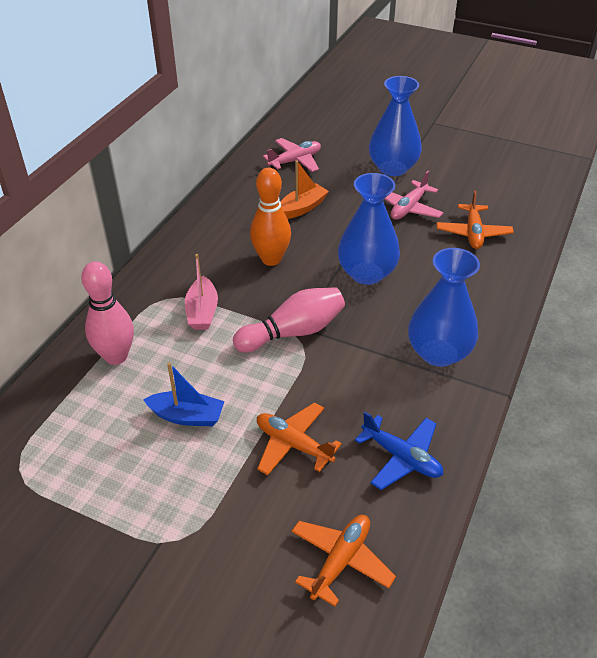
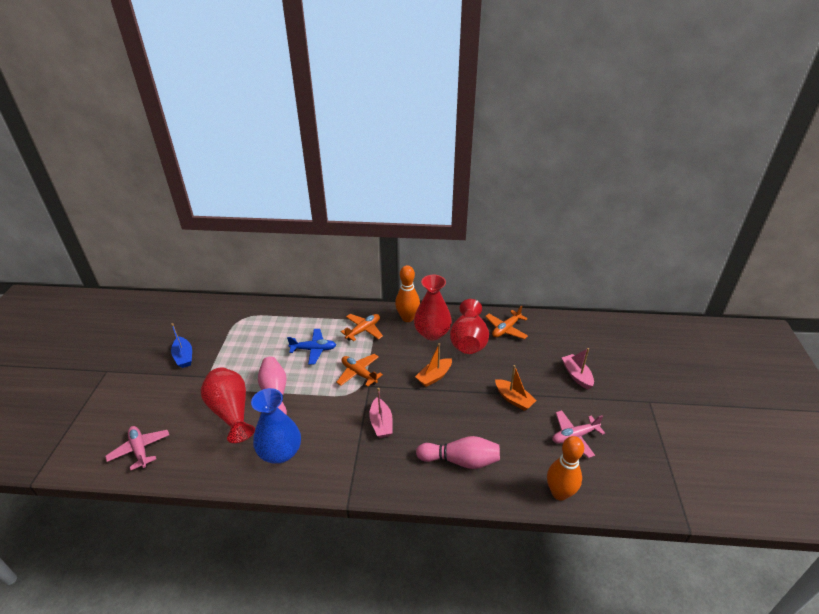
blue vase: [338,173,400,285] [369,76,422,176] [408,248,480,367] = 3 -> [251,388,301,464] = 1
orange boat: [281,160,329,219] = 1 -> [415,343,452,387] [495,365,537,411] = 2
orange bowling pin: [250,168,291,266] = 1 -> [395,265,420,322] [547,436,584,501] = 2
pink boat: [185,254,218,330] = 1 -> [369,388,393,438] [561,348,594,390] = 2
red vase: none = 0 -> [201,368,255,443] [414,275,452,340] [450,299,489,354] = 3

